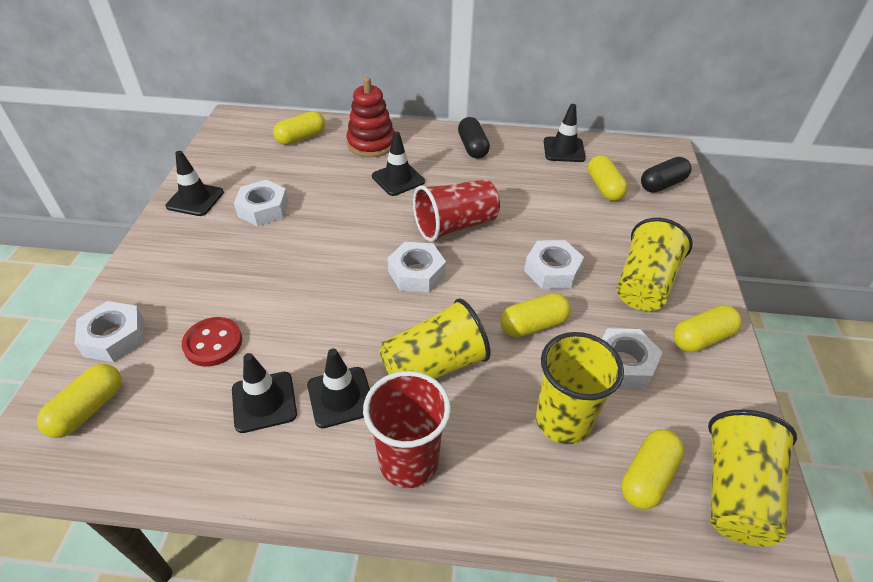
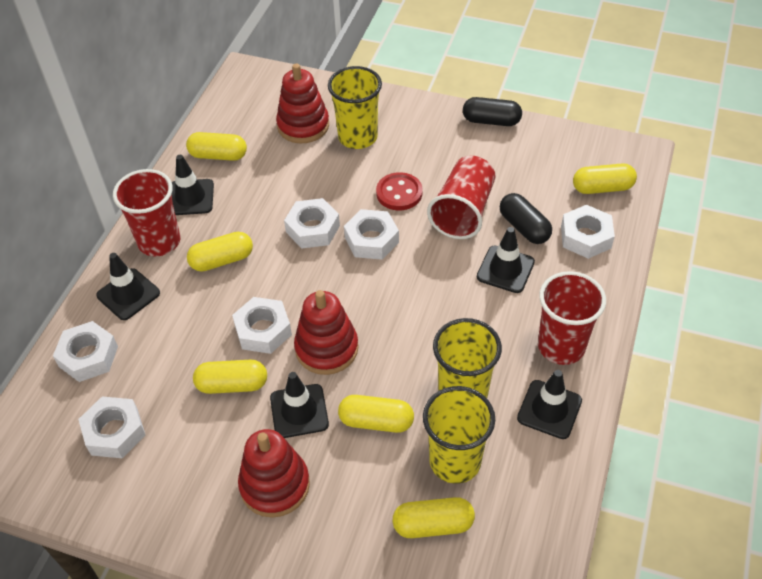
red cup: [363,371,451,488] [413,179,500,242] = 2 -> [113,169,180,256] [427,156,496,239] [538,271,606,365] = 3
red stacking toy: [346,77,395,157] = 1 -> [238,429,310,518] [276,63,329,143] [294,290,359,375] = 3
white nut: [74,301,145,362] [234,180,288,226] [387,242,446,293] [524,240,584,289] [602,328,663,389] = 5 -> [53,321,118,382] [78,397,145,458] [232,297,292,354] [284,198,340,249] [344,209,399,260] [561,205,615,259] = 6
yellow cup: [379,298,491,379] [536,332,624,444] [617,218,693,311] [708,410,797,547] = 4 -> [328,66,382,149] [423,386,495,484] [433,318,502,398] = 3

